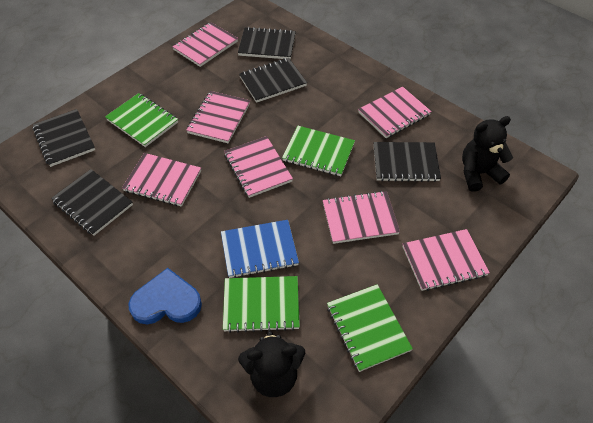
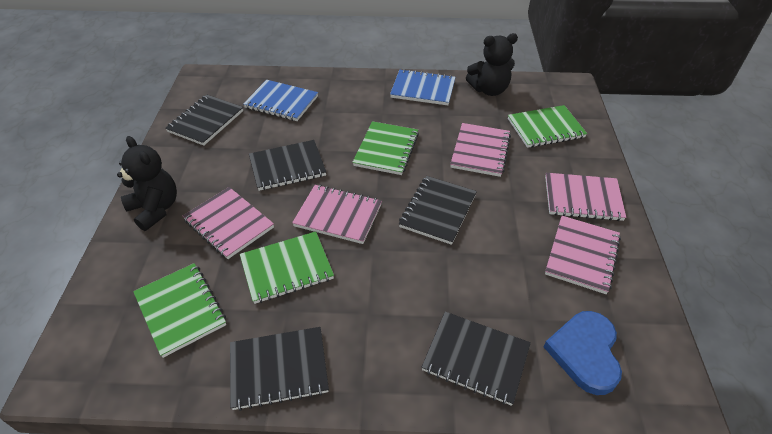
blue notebook: [221,220,299,278] = 1 -> [243,80,318,121] [390,69,456,105] = 2
pink notebook: [122,153,201,207] [172,22,238,67] [186,91,250,143] [224,136,293,198] [323,191,400,244] [358,87,432,138] [402,229,490,291] = 7 -> [183,187,274,259] [292,185,382,244] [450,123,511,177] [545,173,626,221] [545,216,621,294] = 5

